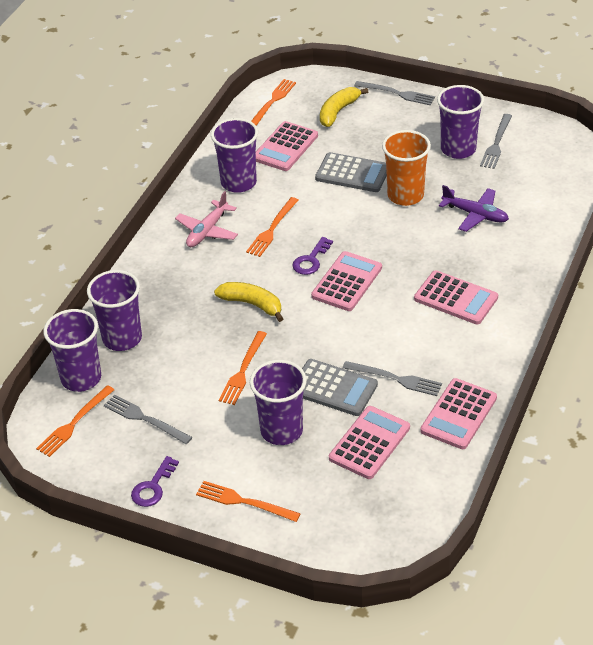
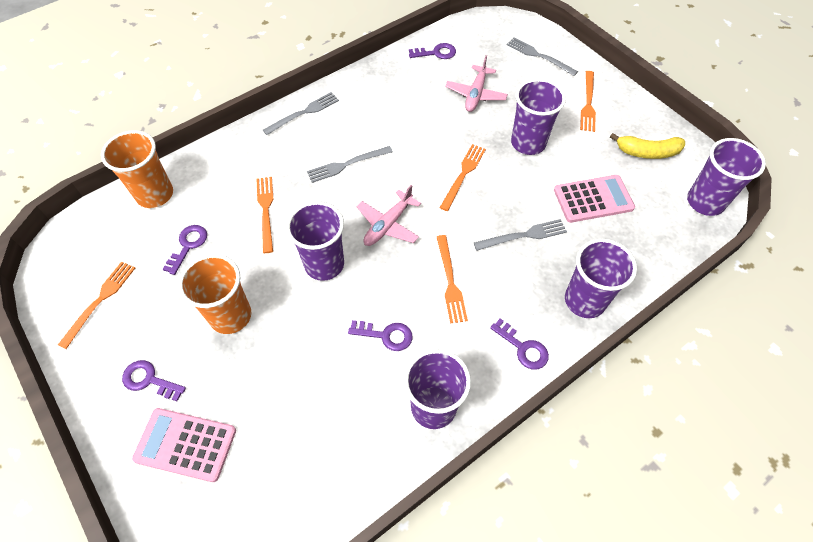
grey calculator: [302,359,378,416] [315,152,387,192] = 2 -> none = 0
orange cup: [382,130,431,206] = 1 -> [101,130,173,208] [178,254,251,334] = 2
pink calculator: [256,121,318,171] [311,251,382,311] [329,406,410,479] [414,270,498,325] [420,378,497,449] = 5 -> [132,408,236,482] [554,175,635,223] = 2
pink plane: [175,191,238,247] = 1 -> [357,185,421,246] [445,55,508,112] = 2
purple key: [131,456,179,507] [293,237,333,275] = 2 -> [122,360,186,401] [163,225,207,275] [348,320,413,351] [409,43,456,59] [490,319,549,370] = 5
purple plane: [439,185,509,232] = 1 -> none = 0
yellow banana: [214,282,284,322] [320,87,368,127] = 2 -> [610,133,685,159] = 1

